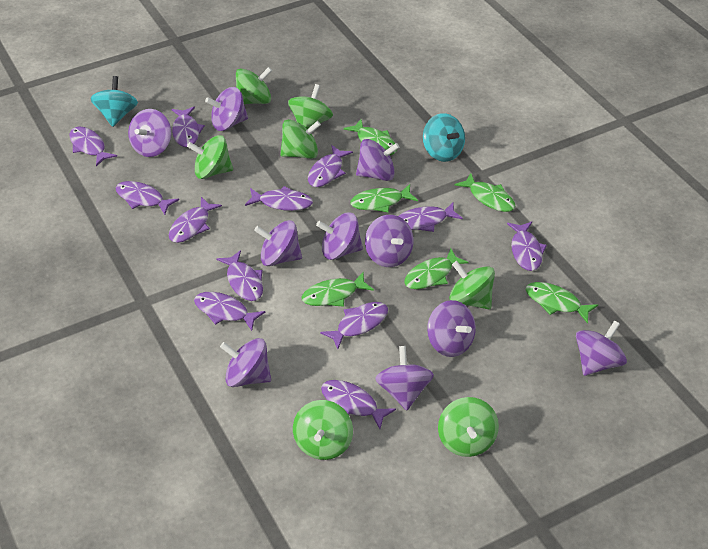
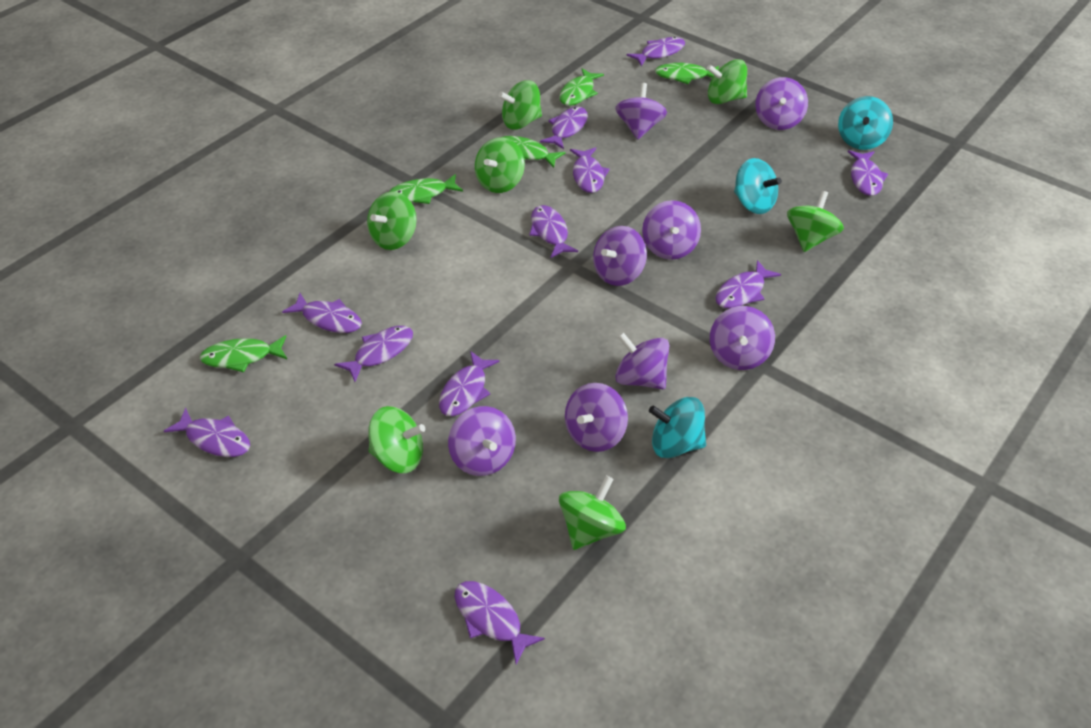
green fish: [302,272,374,307] [344,119,397,155] [350,184,418,212] [404,248,468,289] [455,173,515,212] [526,282,598,324] = 6 -> [199,335,287,372] [389,174,463,204] [503,136,566,168] [560,68,604,106] [655,63,719,84] = 5
purple fish: [69,127,117,166] [116,181,179,215] [169,197,222,243] [171,107,205,147] [194,292,265,331] [217,250,263,301] [245,186,313,211] [308,145,353,187] [320,302,388,349] [321,380,396,429] [399,202,463,232] [507,221,547,271] = 12 -> [164,408,250,457] [282,293,362,333] [334,326,413,382] [439,351,500,416] [455,581,545,664] [529,205,578,258] [540,107,588,149] [570,147,610,193] [627,37,685,66] [716,260,781,308] [848,150,888,196] = 11
purple spinning top: [128,109,171,157] [205,87,248,131] [220,338,271,387] [254,220,302,266] [316,212,363,260] [356,139,399,181] [365,215,413,267] [375,346,434,410] [427,300,476,357] [576,320,627,376] = 10 -> [448,406,516,476] [565,383,628,452] [593,226,647,286] [615,83,667,140] [615,332,670,389] [642,200,701,260] [710,306,775,370] [755,77,808,130] = 8
turquoise spinning top: [90,76,138,127] [423,113,465,162] = 2 -> [649,397,706,458] [734,158,782,214] [838,96,893,150] = 3

